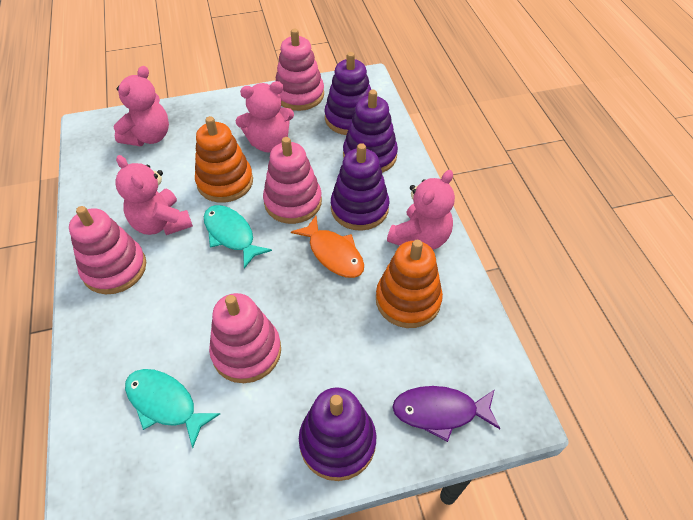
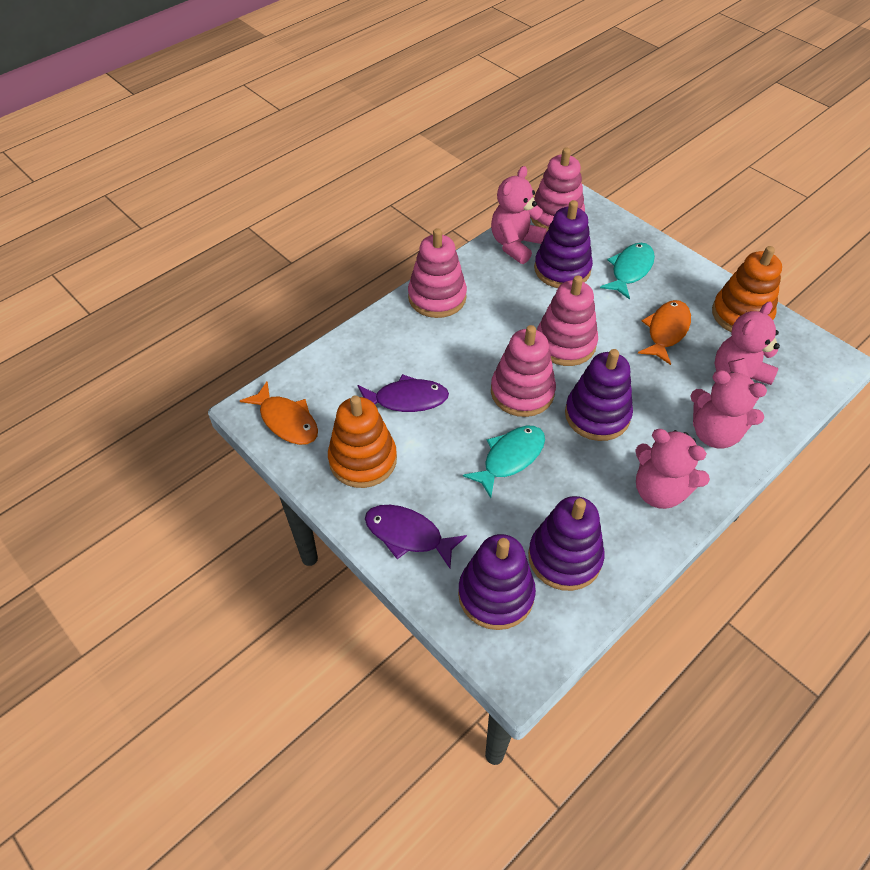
orange fish: [291,216,364,278] = 1 -> [240,381,318,445] [638,300,691,365] = 2
purple fish: [392,386,501,442] = 1 -> [358,374,449,412] [365,505,467,568] = 2

